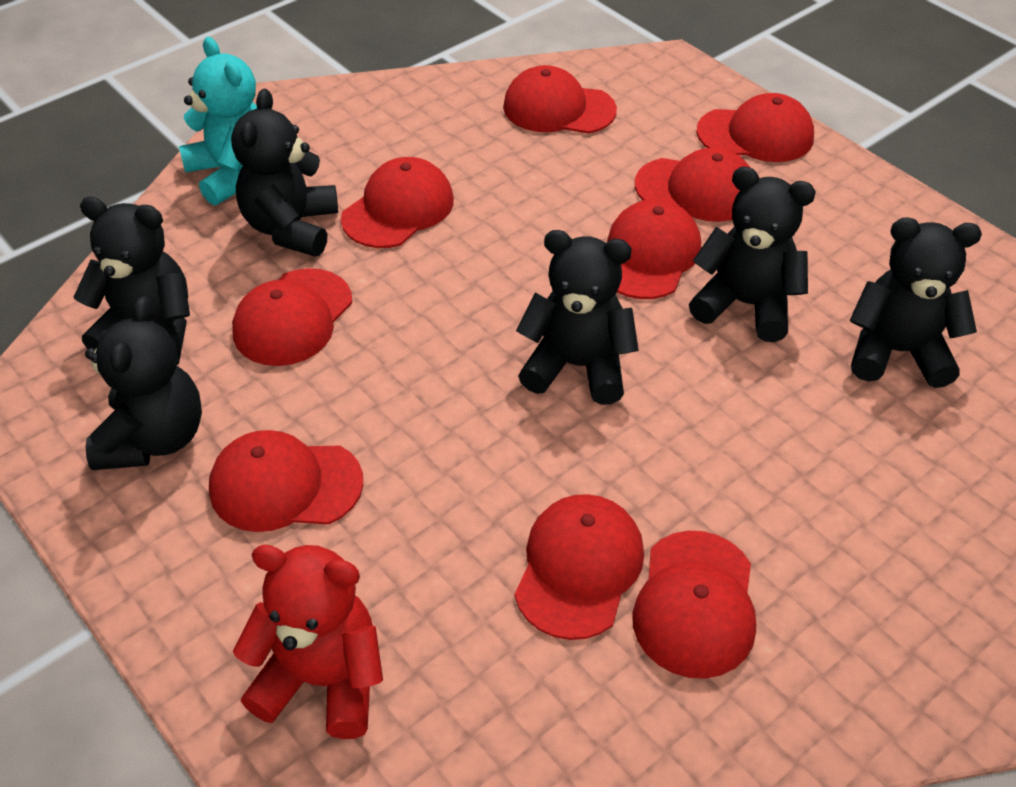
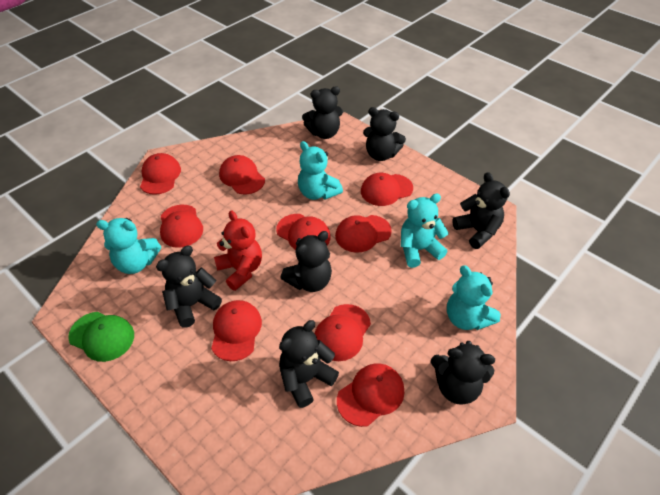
black teddy bear: [74,197,190,365] [85,296,202,470] [231,89,338,257] [516,230,639,405] [689,166,816,342] [850,218,982,388] = 6 -> [156,245,222,328] [279,320,339,408] [280,231,332,292] [302,86,343,139] [363,107,406,161] [431,341,495,405] [452,172,510,249] = 7
green cap: none = 0 -> [68,312,134,362] = 1
turquoise teddy bear: [179,37,257,206] = 1 -> [96,218,161,274] [298,141,343,200] [401,194,449,268] [447,265,501,330] = 4

